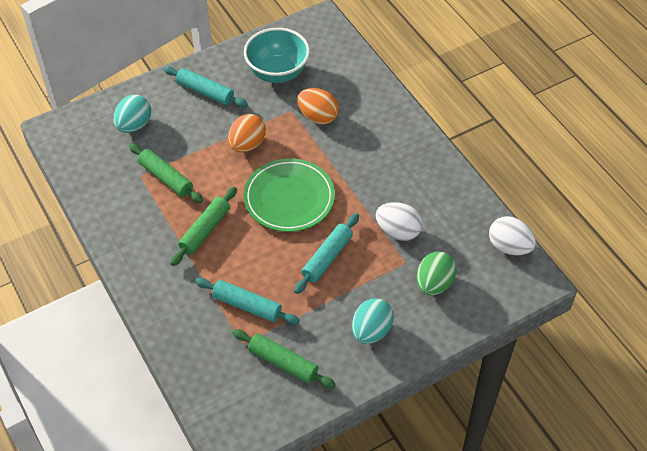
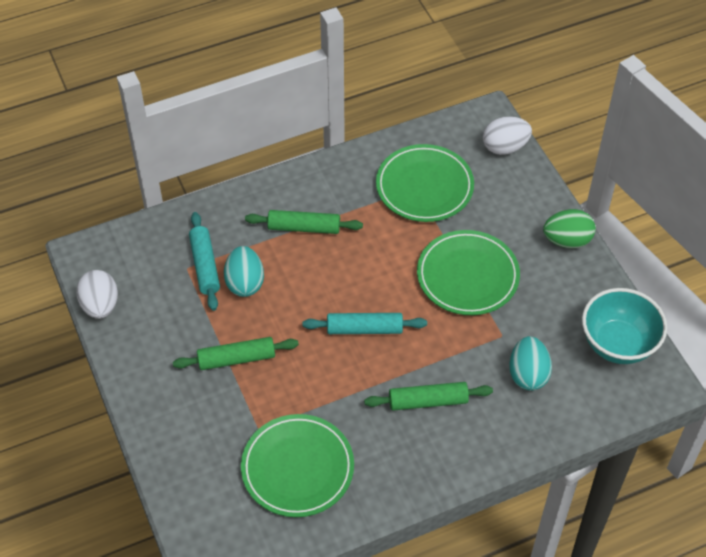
green plate: [244,158,335,232] = 1 -> [241,414,354,517] [376,144,474,222] [417,230,520,315] = 3
orange egg: [228,114,266,153] [297,88,339,124] = 2 -> none = 0
turquoise rolling pin: [163,66,248,107] [195,278,300,325] [294,213,359,294] = 3 -> [189,212,220,311] [303,313,427,334] = 2

